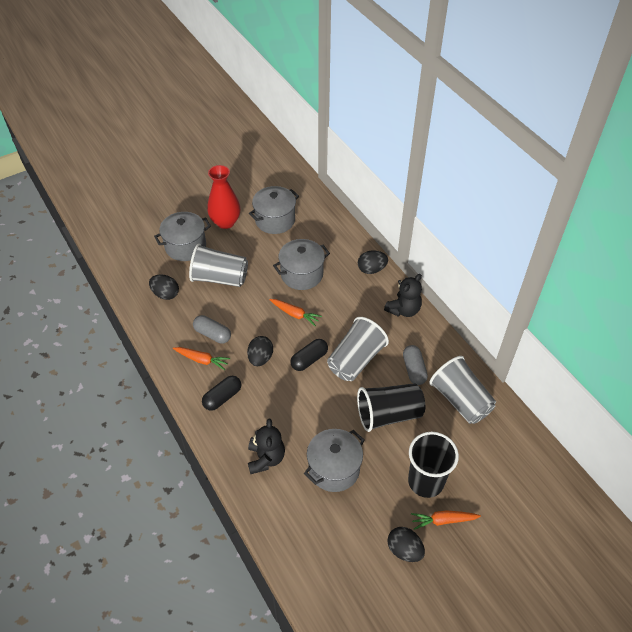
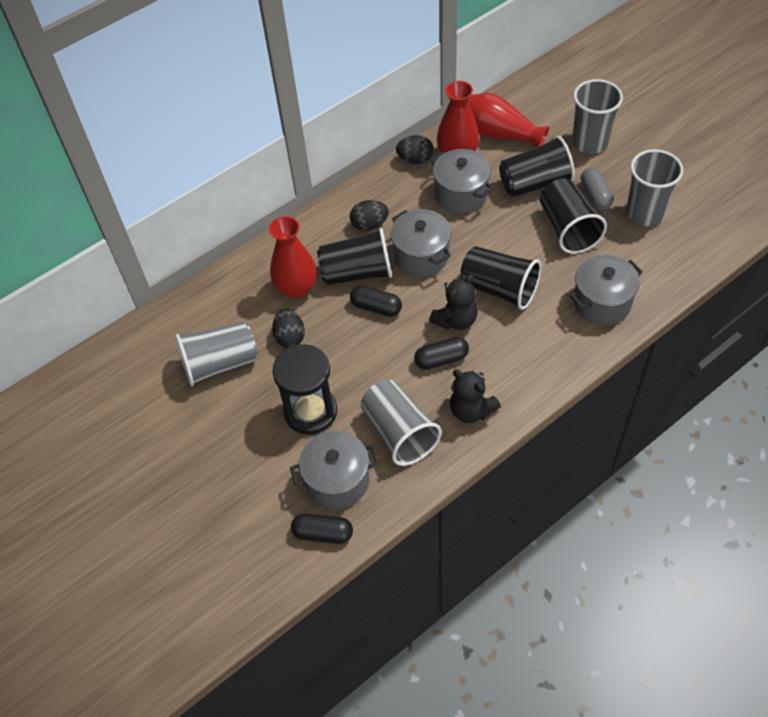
black capsule: [202,376,241,411] [290,339,328,371] = 2 -> [291,513,353,544] [350,286,402,317] [414,337,469,370] = 3
black cup: [357,383,425,432] [408,432,459,498] = 2 -> [317,228,392,285] [460,246,541,310] [499,136,575,197] [540,178,607,254] = 4
black egg: [149,274,179,300] [247,336,273,366] [358,250,388,274] [387,527,425,562] = 4 -> [272,308,305,348] [350,200,389,231] [396,135,434,164] = 3
black hourglass: none = 0 -> [273,344,337,435] = 1
grey capsule: [193,315,231,344] [403,345,428,385] = 2 -> [581,168,613,210] = 1
grey cup: [189,243,248,287] [327,317,389,381] [429,356,496,424] = 3 -> [175,321,258,386] [361,380,442,466] [572,79,623,154] [626,149,683,226] = 4
orange carrot: [173,347,230,370] [269,299,322,326] [411,510,481,530] = 3 -> none = 0
red vase: [207,165,241,229] = 1 -> [269,216,317,299] [437,81,479,153] [468,93,549,148] = 3

